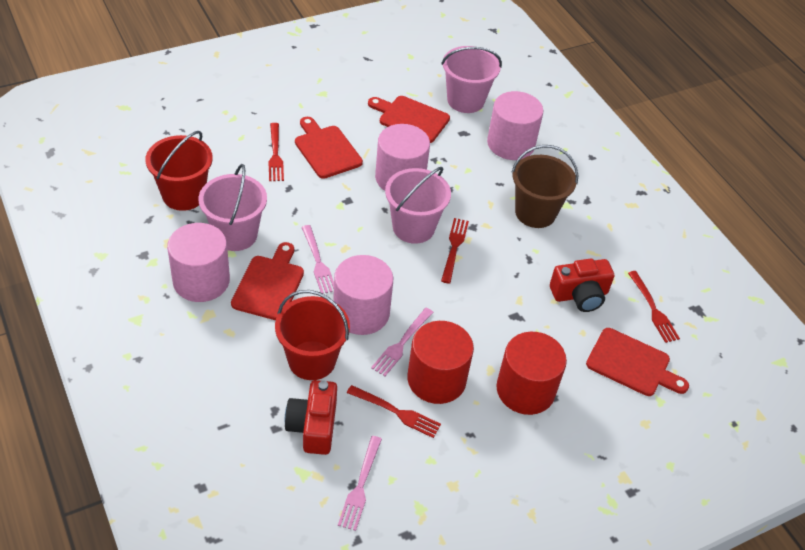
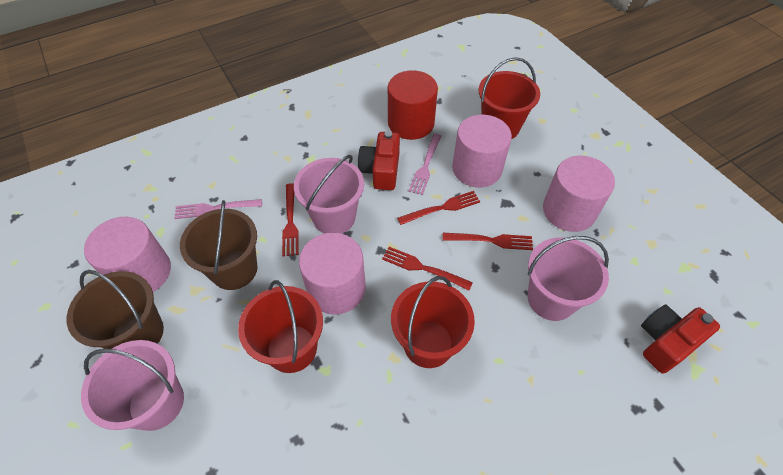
brown bucket: [511,145,578,228] = 1 -> [67,270,164,349] [180,200,257,290] = 2
pink fork: [301,225,334,294] [338,436,382,531] [371,308,434,376] = 3 -> [174,199,262,219] [408,134,441,195] = 2
red bucket: [146,131,213,211] [275,290,350,380] = 2 -> [238,280,323,373] [391,276,475,368] [479,57,540,139] = 3
red cutting board: [231,242,304,320] [295,117,363,179] [368,96,450,143] [586,328,689,396] = 4 -> none = 0
red cylinder: [407,321,474,404] [496,332,567,415] = 2 -> [388,70,438,140] = 1

